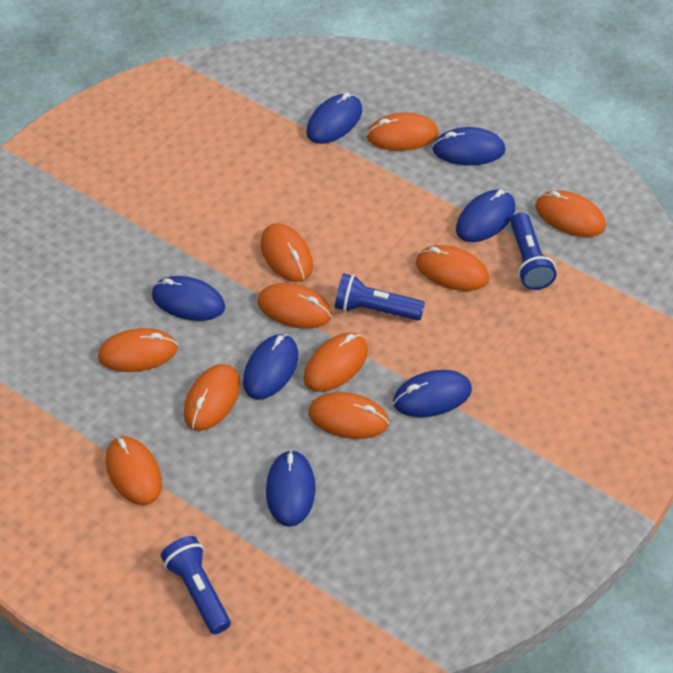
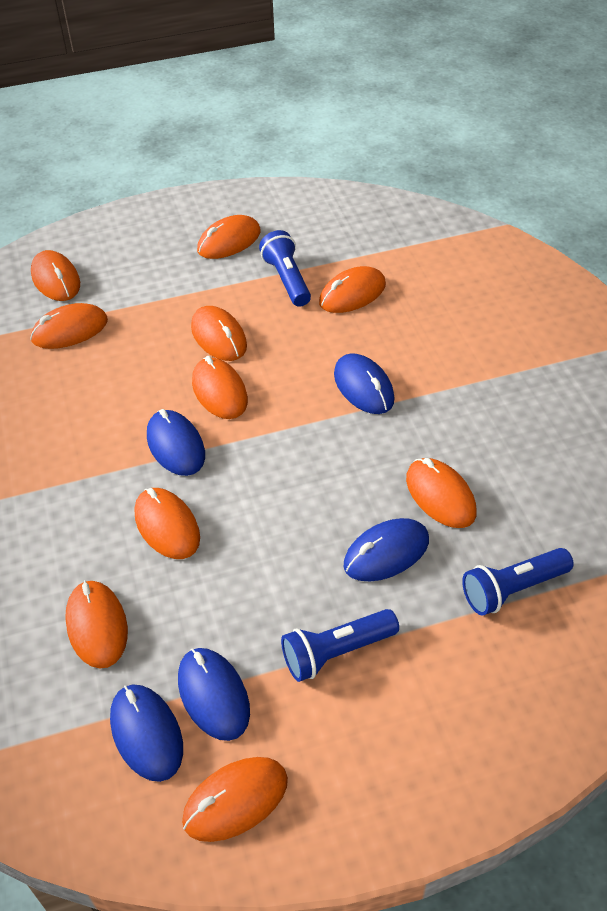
blue mouse: [152,276,225,321] [243,334,298,400] [266,450,315,527] [306,93,362,144] [393,370,472,417] [432,127,506,165] [456,189,515,242] = 7 -> [110,684,183,782] [147,409,205,476] [178,648,250,741] [334,353,394,414] [344,518,429,582] = 5

